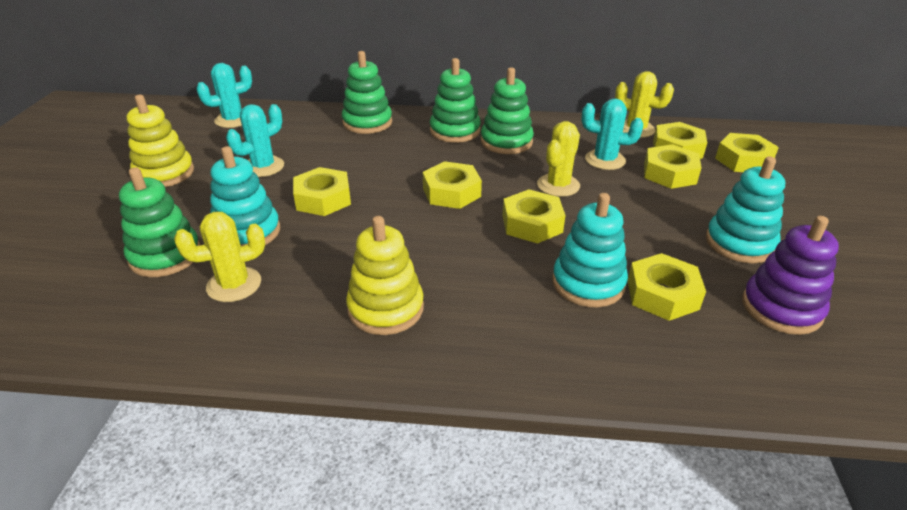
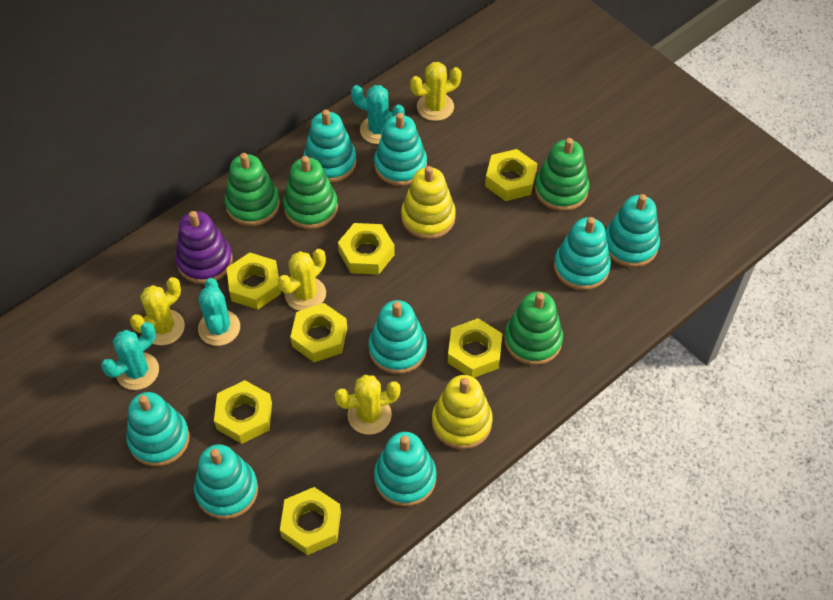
turquoise stacking toy: [210,146,280,246] [552,193,628,307] [706,156,785,263] = 3 -> [126,392,190,467] [194,444,258,519] [303,109,357,183] [369,300,427,374] [374,113,427,186] [374,432,436,507] [554,217,611,290] [605,194,660,267] = 8
yellow cactus: [174,212,265,302] [537,121,580,197] [615,71,674,138] = 3 -> [130,277,185,345] [278,249,326,311] [335,375,401,435] [410,62,462,121] = 4

